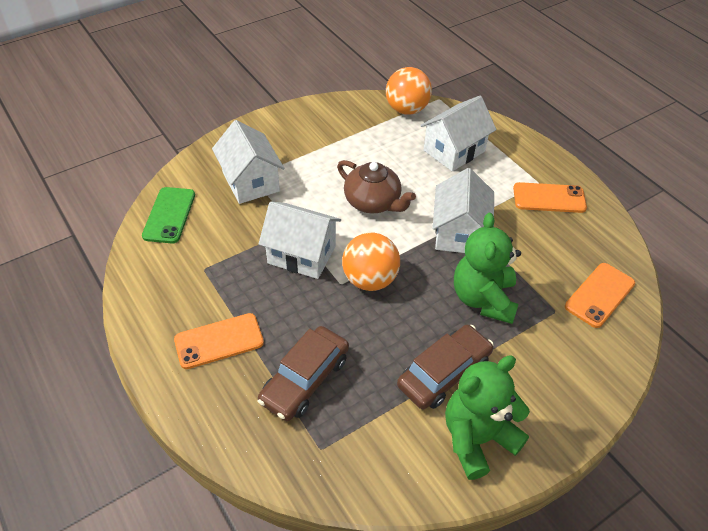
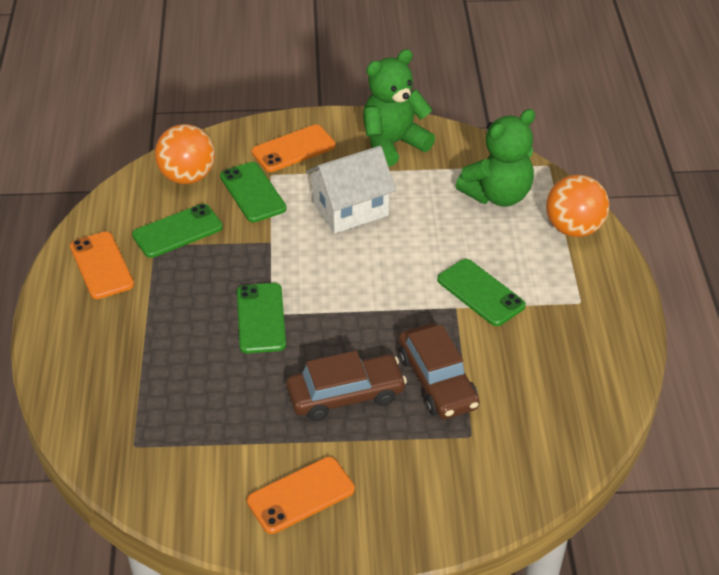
brown teapot: [337,160,416,213] = 1 -> none = 0
green phone: [142,187,195,243] = 1 -> [132,204,223,258] [220,162,287,222] [237,283,286,353] [437,259,526,326] = 4
white house: [212,120,285,204] [259,202,341,279] [420,96,496,171] [432,168,494,253] = 4 -> [306,146,396,234] = 1

